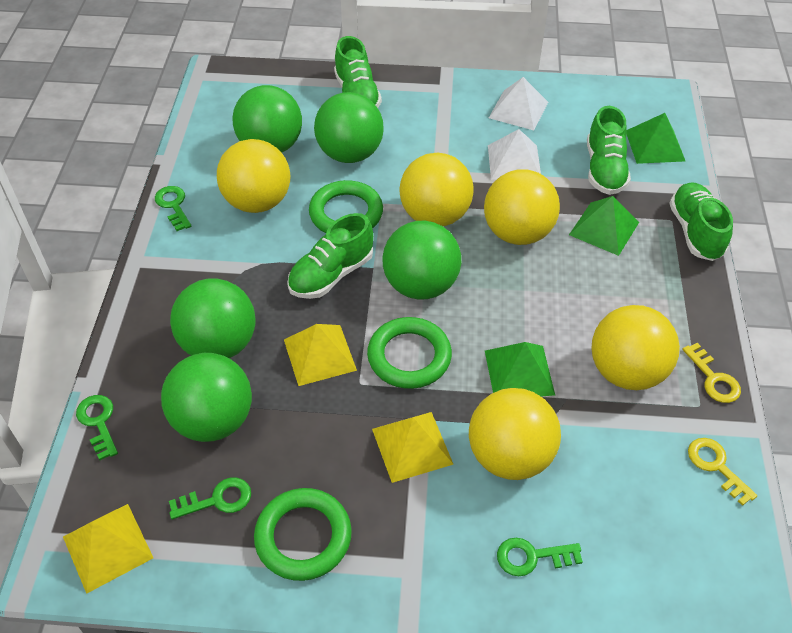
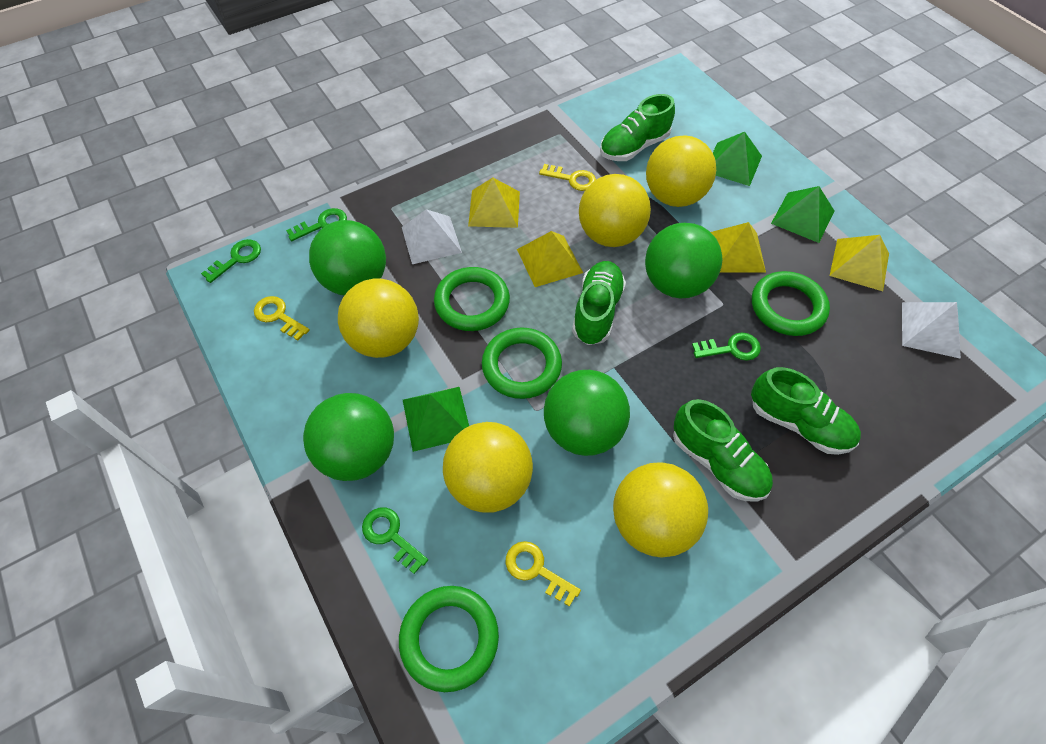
green ball: [161,353,252,442] [170,279,256,358] [232,85,302,152] [314,92,384,163] [382,221,461,300] = 5 -> [303,393,394,481] [309,220,386,296] [544,370,630,456] [645,223,722,299] = 4
green ring: [254,488,352,581] [309,180,383,233] [367,317,452,389] = 3 -> [399,586,499,692] [434,267,510,331] [482,328,562,399] [752,271,830,336] = 4
yellow key: [682,343,741,403] [688,438,757,506] = 2 -> [254,296,310,340] [506,541,581,607] [539,164,596,191] = 3
yellow pyramid: [63,504,153,594] [284,324,357,386] [372,412,453,483] = 3 -> [468,178,520,228] [517,231,583,287] [711,222,766,272] [830,235,889,291] = 4

